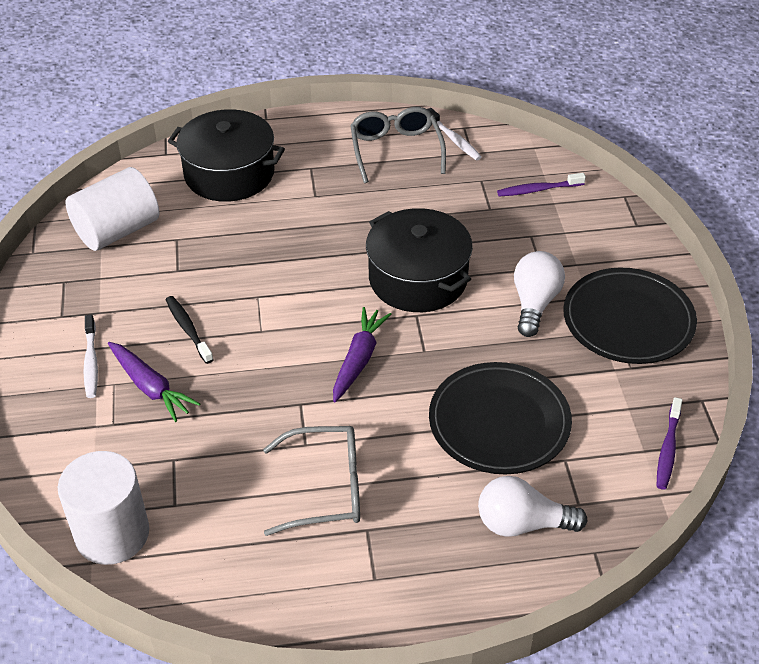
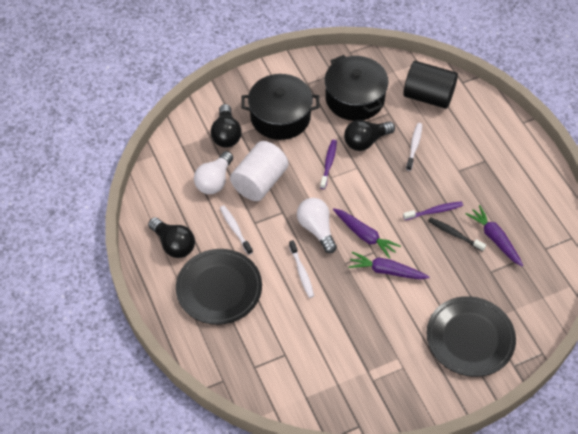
black cylinder: none = 0 -> [403,61,458,109] = 1
black light bulb: none = 0 -> [148,217,195,258] [211,104,242,148] [344,120,395,151] = 3
grey glasses: [263,426,360,536] [350,107,446,183] = 2 -> none = 0
purple carrot: [108,342,200,422] [333,307,391,402] = 2 -> [333,208,401,259] [348,252,430,279] [466,205,523,267] = 3
white cylinder: [58,451,149,565] [65,167,159,251] = 2 -> [230,141,289,201] = 1
white toothbrush: [84,315,98,398] [427,108,482,160] = 2 -> [220,206,253,255] [289,240,314,298] [406,123,422,171] = 3

